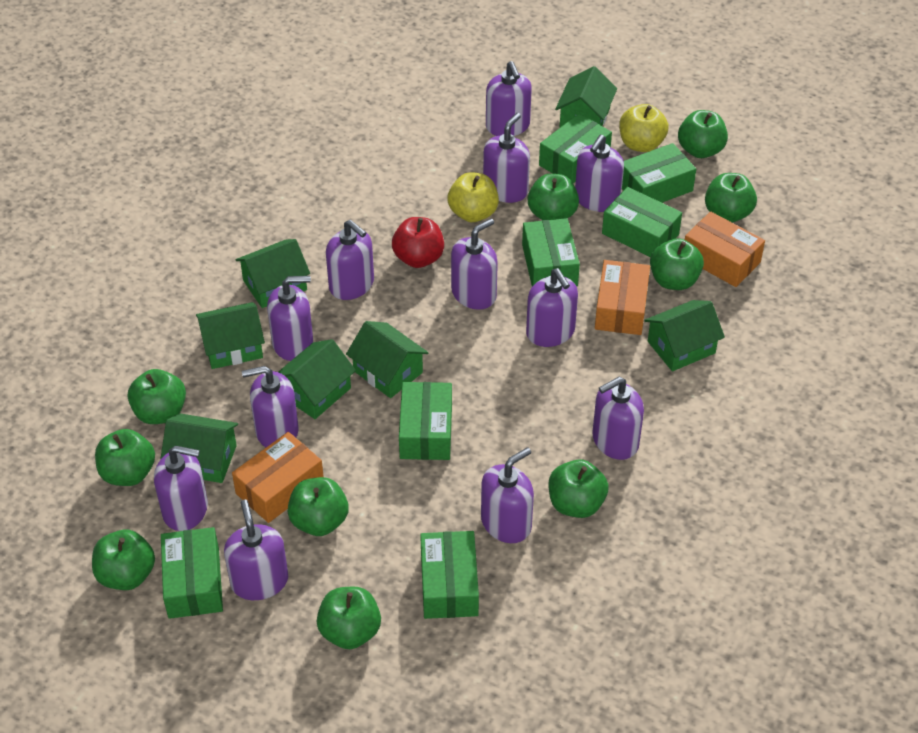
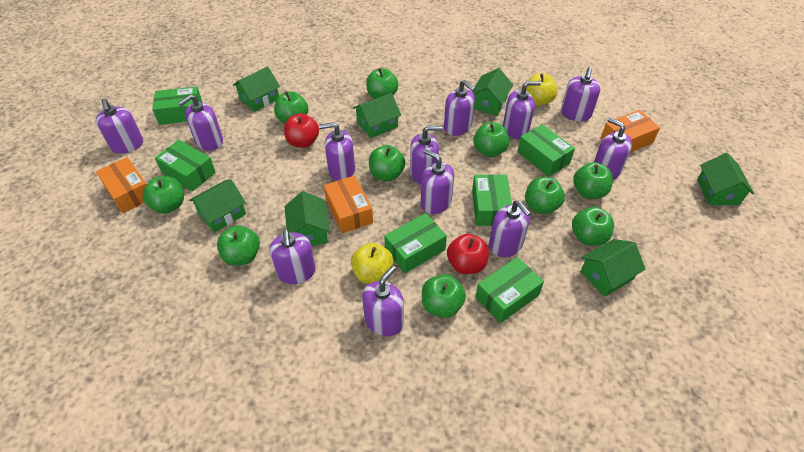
green box: [161,527,223,619] [399,382,452,460] [420,531,479,619] [522,218,580,287] [539,113,612,183] [602,187,682,257] [622,143,696,203] = 7 -> [152,87,203,125] [155,140,216,191] [384,213,447,273] [472,174,512,226] [475,257,544,323] [517,124,575,177] = 6
red apple: [392,217,444,268] = 1 -> [284,113,319,148] [447,234,489,274] = 2

